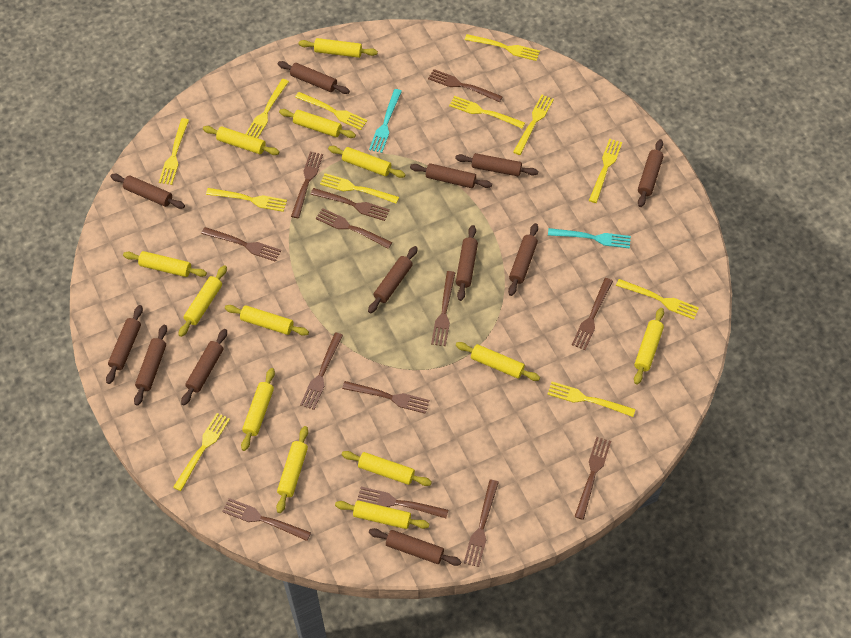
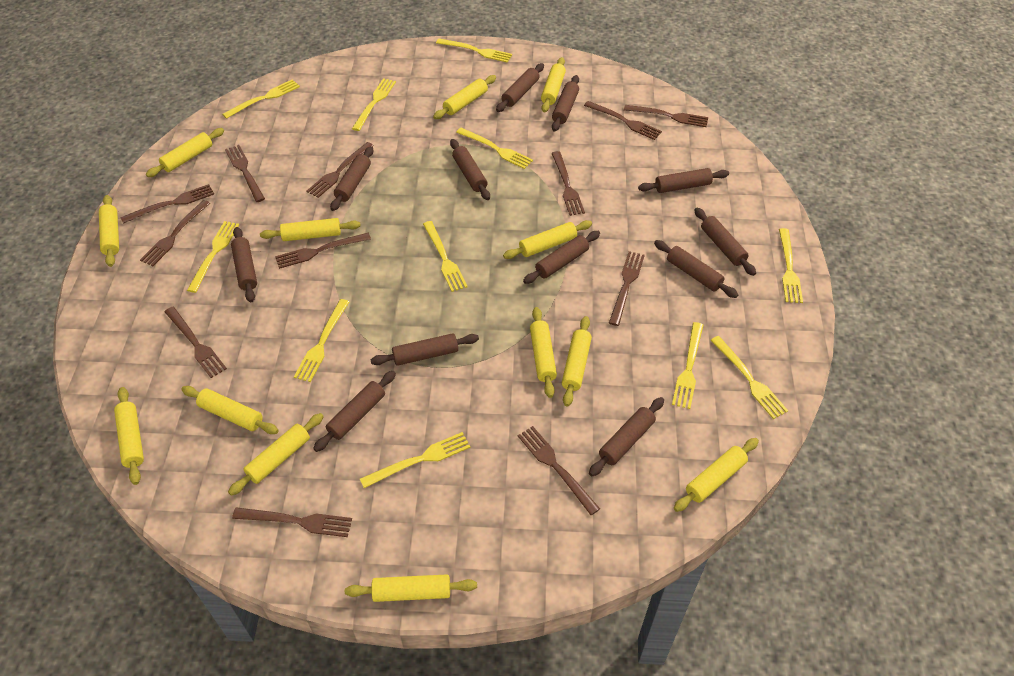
brown fork: [201,227,281,262] [222,498,311,541] [291,152,323,218] [300,332,343,410] [310,188,390,221] [316,208,392,249] [342,381,430,414] [357,487,448,518] [428,69,503,102] [431,271,455,346] [464,479,499,567] [572,278,613,350] [574,437,611,520] = 13 -> [120,184,214,224] [140,200,210,266] [164,307,227,378] [225,145,265,202] [232,507,352,537] [275,233,371,269] [306,142,374,198] [518,426,600,515] [551,151,585,216] [584,101,662,140] [609,251,645,326] [624,105,708,127] = 12
turquoise fork: [369,89,402,153] [548,228,631,249] = 2 -> none = 0
yellow fork: [159,118,189,185] [173,413,230,491] [206,188,287,212] [246,79,289,138] [295,92,368,130] [320,173,399,204] [449,96,525,129] [465,34,540,61] [513,95,554,155] [547,382,635,417] [589,139,622,203] [616,279,699,320] = 12 -> [187,221,239,293] [222,79,300,119] [294,299,349,382] [352,78,396,131] [360,432,471,488] [423,221,467,292] [436,38,512,63] [456,128,533,169] [672,322,703,409] [711,336,788,419] [779,228,803,303] = 11

